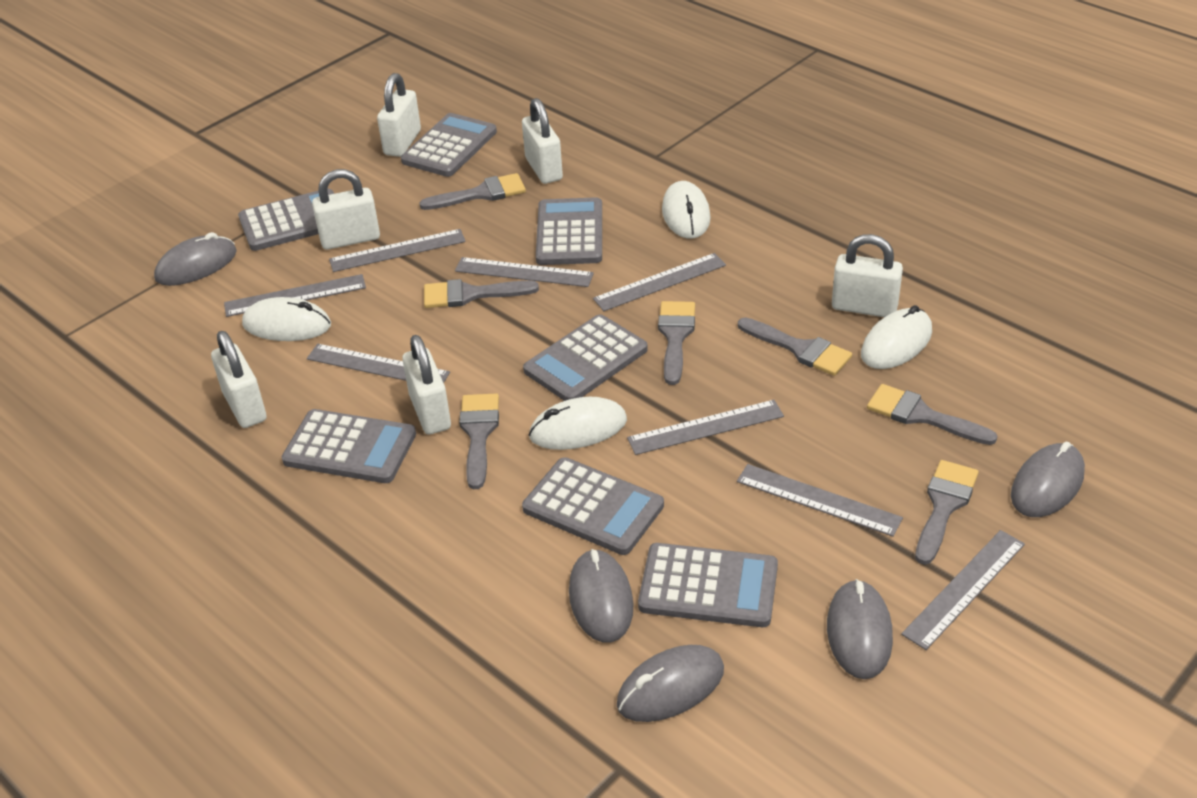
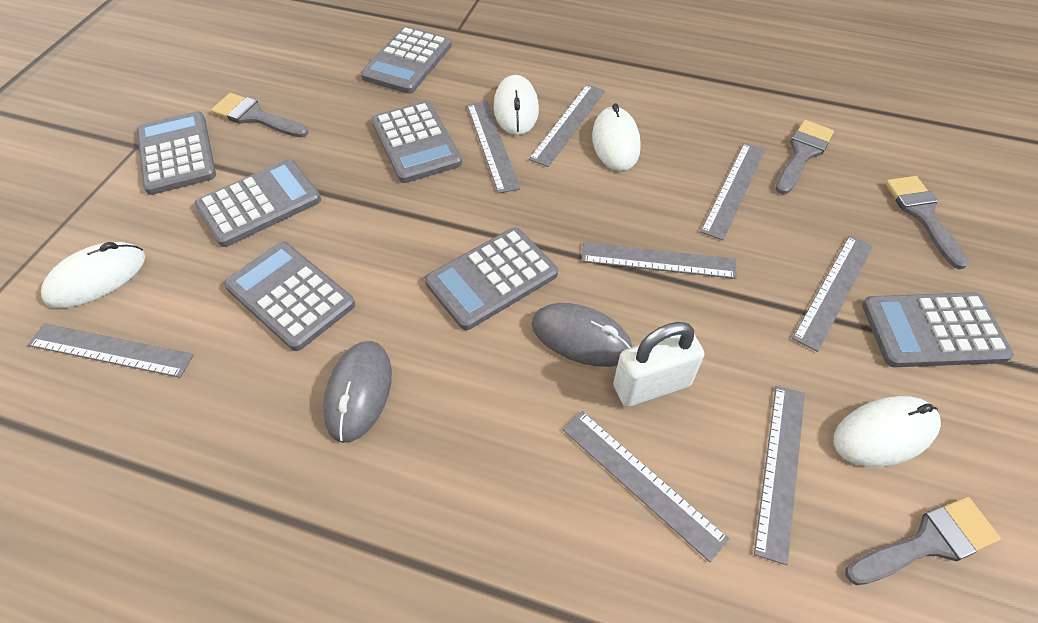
grey brush: [420,173,526,210] [424,279,539,308] [459,394,499,489] [658,301,695,385] [738,317,852,376] [867,384,998,445] [915,460,979,565] = 7 -> [211,93,308,138] [775,120,834,195] [845,497,1001,585] [885,176,969,269] = 4
grey mouse: [154,232,237,286] [569,549,633,643] [617,645,724,722] [827,579,893,679] [1011,442,1085,517] = 5 -> [323,341,392,443] [532,303,632,367] = 2
white padlock: [211,331,266,428] [312,169,380,250] [377,73,421,157] [402,335,451,435] [522,98,563,184] [832,234,903,317] = 6 -> [613,322,704,407] = 1

